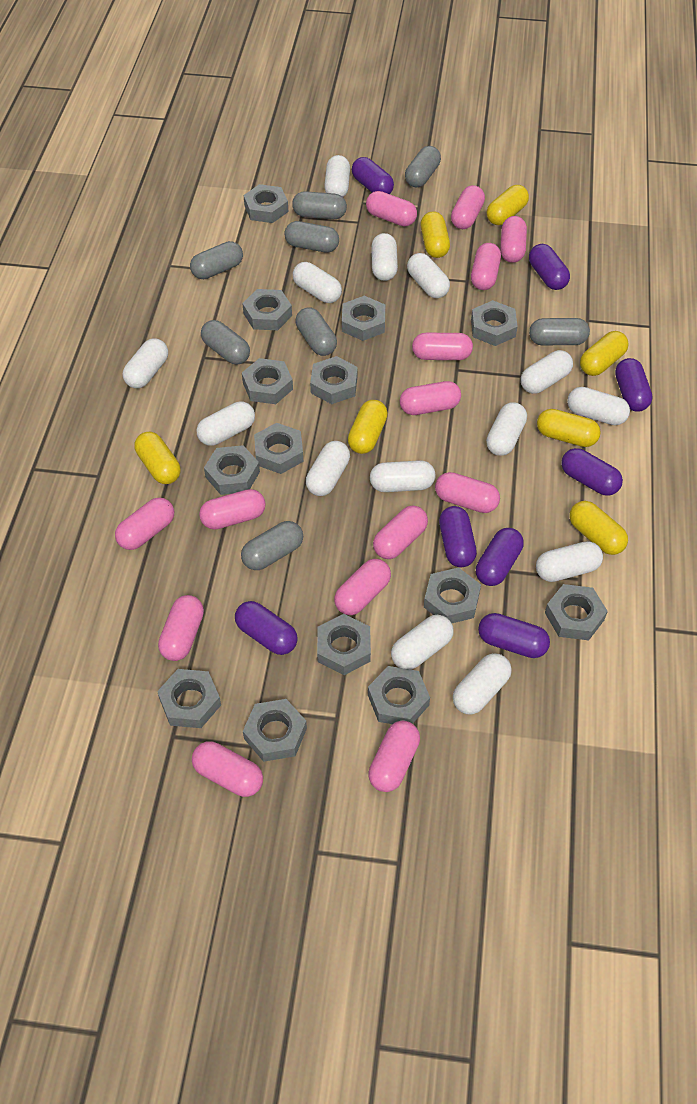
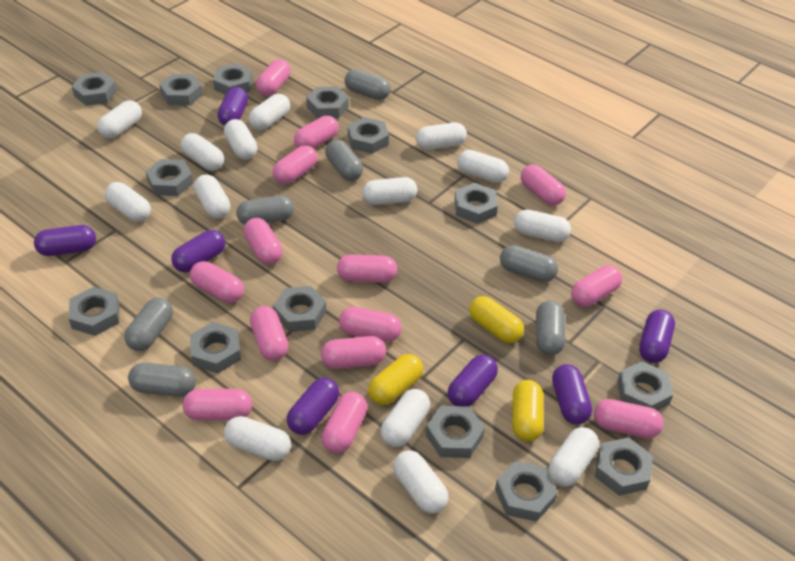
grey capsule: [190,241,243,279] [201,320,250,365] [241,521,303,570] [284,221,339,253] [292,191,347,219] [296,307,337,356] [405,146,441,187] [529,318,590,345] = 8 -> [124,298,173,351] [128,362,196,397] [237,196,294,225] [325,140,363,181] [345,69,390,100] [500,245,558,282] [536,300,565,355] = 7
purple capsule: [235,601,298,655] [352,157,394,194] [439,506,477,567] [476,528,524,586] [478,613,550,658] [529,244,570,290] [561,448,623,496] [615,358,652,412] = 8 -> [34,225,96,256] [171,230,225,272] [217,87,248,126] [287,378,339,435] [448,354,498,406] [552,364,592,425] [639,310,675,363] = 7
yellow capsule: [134,432,181,484] [348,400,388,454] [420,211,450,258] [486,185,529,225] [537,409,601,447] [570,501,628,555] [580,331,629,376] = 7 -> [368,354,423,405] [469,296,524,343] [512,380,544,442] = 3

